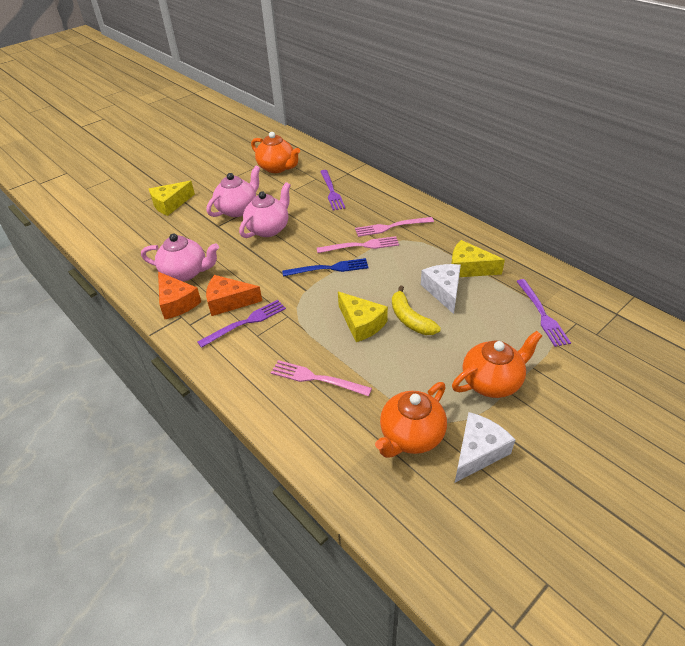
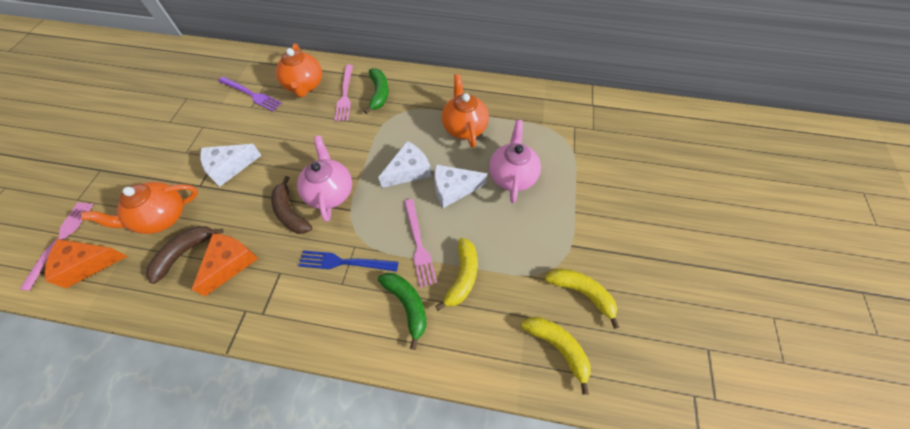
brown banana: none = 0 -> [146,226,224,284] [271,176,312,234] = 2
green banana: none = 0 -> [364,68,389,114] [378,273,427,350] = 2
pink teapot: [141,234,219,281] [207,166,260,217] [239,182,291,238] = 3 -> [297,136,352,222] [489,120,541,203] = 2
purple fork: [197,300,286,348] [320,170,346,211] [516,279,571,347] = 3 -> [218,77,282,112] = 1
white cheese: [421,264,461,314] [455,412,515,483] = 2 -> [200,144,262,187] [378,141,431,188] [434,165,487,208] = 3
yellow banana: [392,285,441,335] = 1 -> [435,238,478,311] [521,317,591,395] [545,269,619,329] = 3
yellow cheese: [149,181,195,216] [338,292,388,342] [451,240,505,277] = 3 -> none = 0

